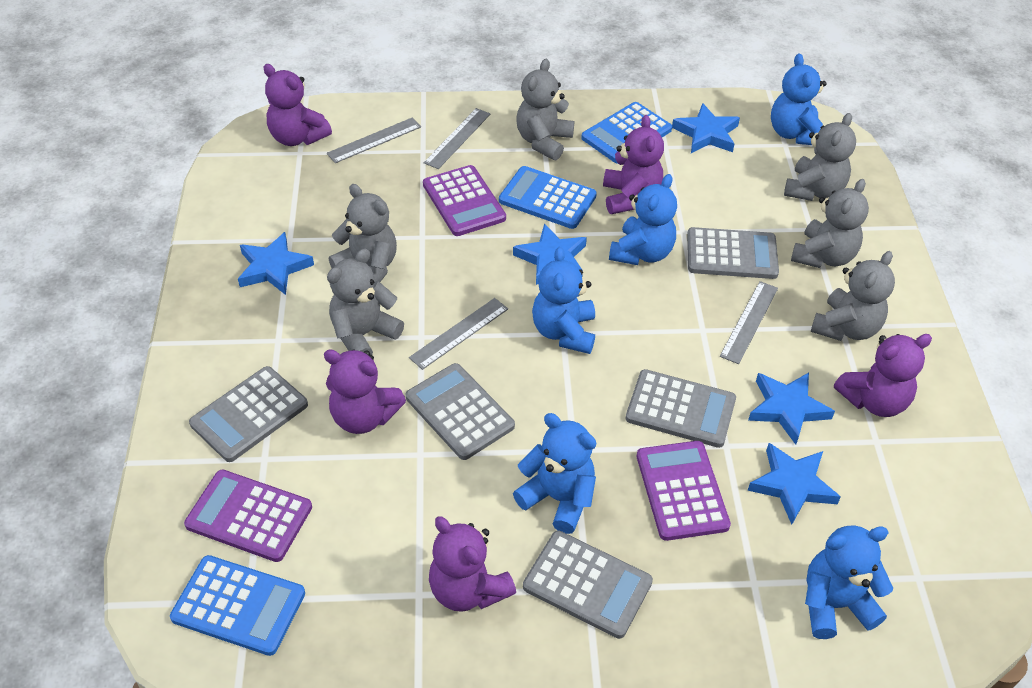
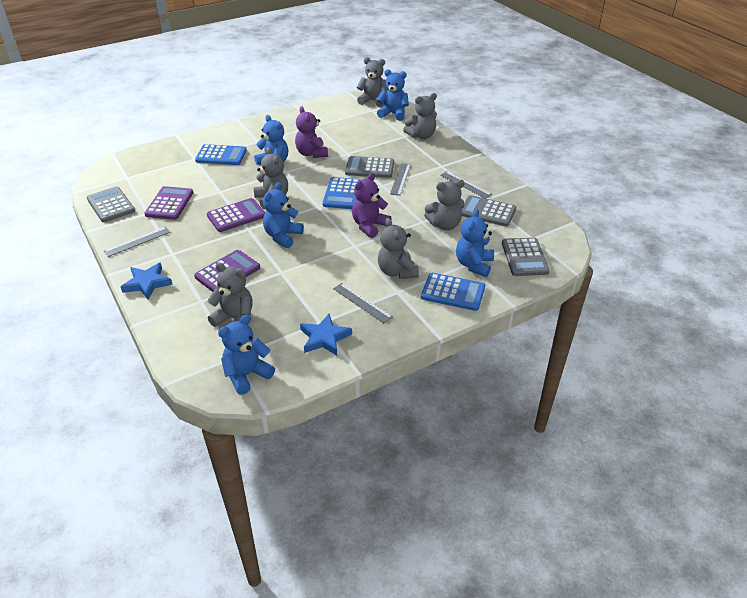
blue star: [238,232,314,295] [513,223,587,285] [672,103,740,153] [748,373,835,445] [748,443,841,524] = 5 -> [121,263,173,300] [300,314,352,356] = 2
grey calculator: [189,366,308,462] [406,363,515,460] [523,531,653,639] [625,369,736,448] [687,227,779,279] = 5 -> [87,186,135,222] [345,156,394,178] [462,195,516,227] [502,238,550,276] = 4
purple teddy bear: [264,64,332,146] [324,349,406,434] [429,516,516,612] [603,115,664,214] [834,334,932,417] = 5 -> [295,106,328,158] [352,173,392,238] = 2

